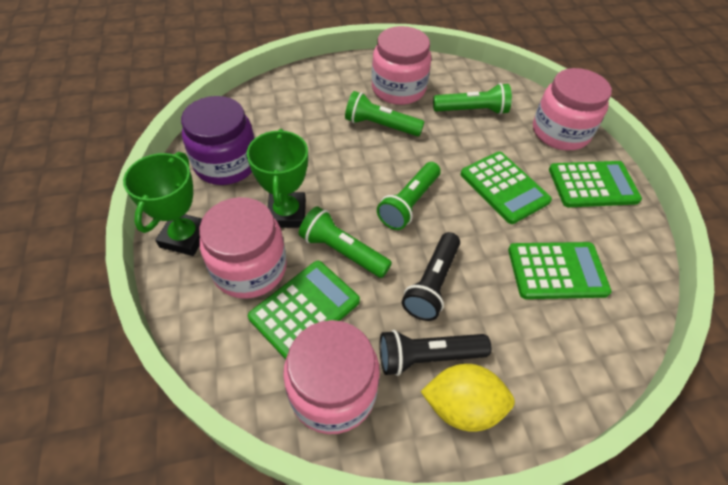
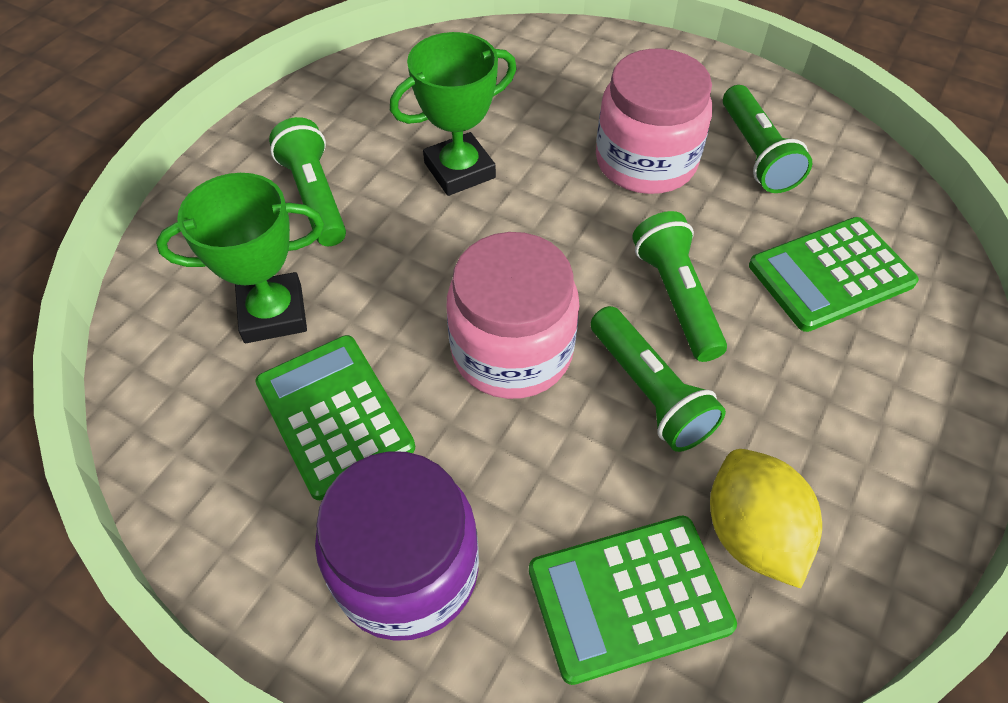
black flashlight: [380,330,491,376] [402,232,460,321] = 2 -> none = 0
green calculator: [248,261,360,360] [461,152,552,224] [508,242,612,299] [549,161,642,207] = 4 -> [255,335,415,500] [529,516,737,685] [749,217,919,332] = 3
pink jar: [199,197,287,299] [283,320,380,434] [372,26,431,105] [533,68,612,150] = 4 -> [447,232,579,399] [596,49,712,194] = 2

